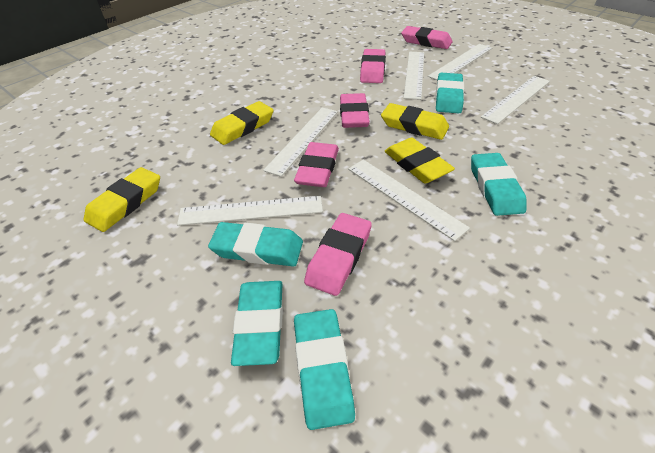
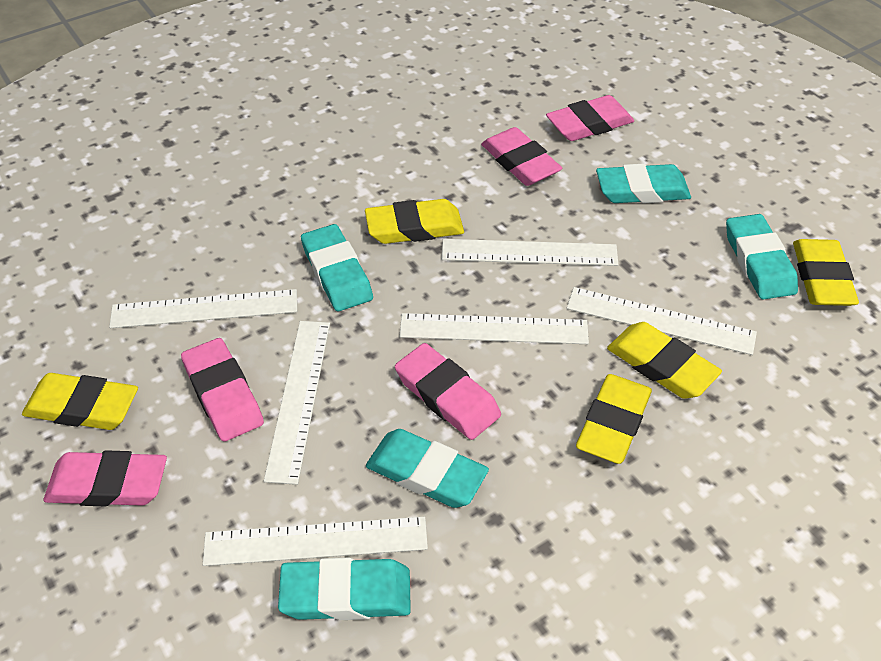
yellow eraser: [84,167,160,232] [210,101,274,145] [381,103,449,140] [384,138,455,183] = 4 -> [22,373,138,430] [365,199,464,244] [576,374,652,464] [607,322,722,399] [793,239,859,306] = 5

